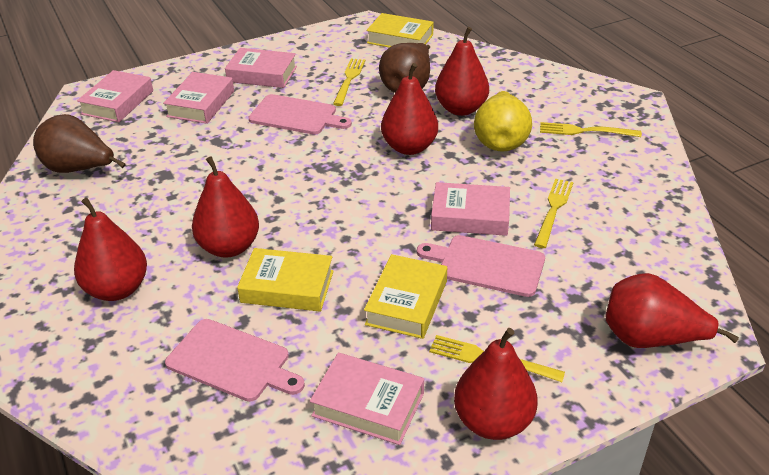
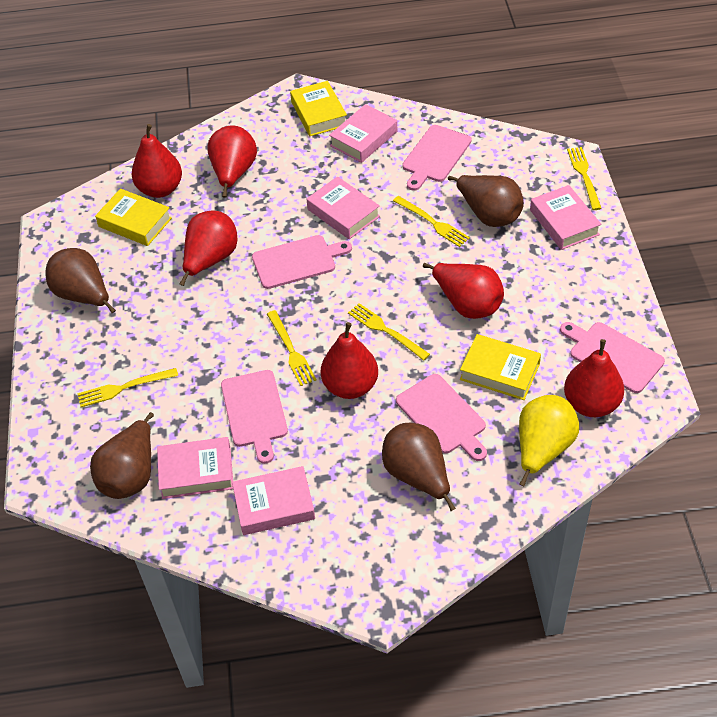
brown pear: [33,114,126,173] [379,43,430,93] = 2 -> [45,248,116,313] [90,412,154,499] [382,423,456,511] [448,175,524,227] = 4
pink cutting board: [165,319,305,402] [248,94,352,135] [417,235,545,297] = 3 -> [221,370,288,464] [252,235,352,289] [396,374,487,461] [402,125,472,191] [560,322,665,393] = 5
yellow fork: [333,58,365,106] [429,335,565,382] [534,179,573,248] [540,122,642,137] = 4 -> [77,368,178,407] [267,310,316,386] [348,303,430,361] [393,196,470,247] [567,147,602,210] = 5

